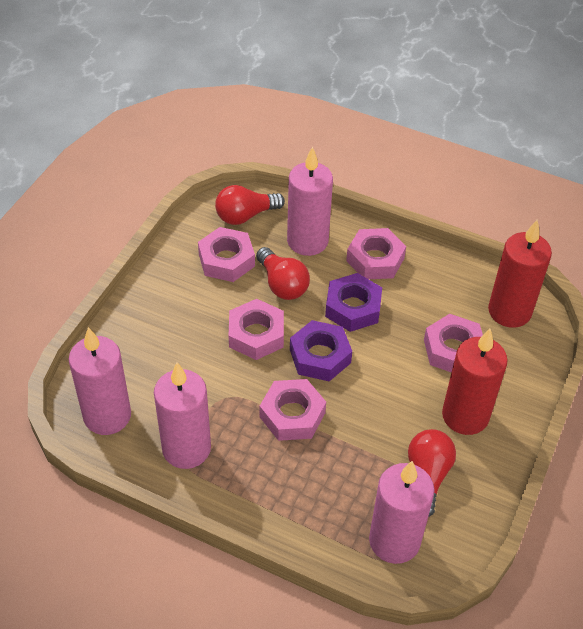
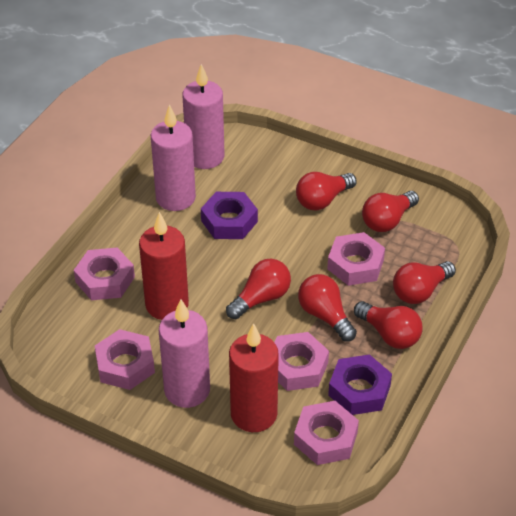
pink candle: [69,327,131,435] [154,362,211,469] [287,146,333,256] [369,461,434,564] = 4 -> [151,104,196,211] [159,299,210,408] [182,64,225,169] = 3
red light bulb: [215,185,285,225] [256,247,310,300] [408,429,456,517] = 3 -> [226,259,291,319] [296,172,357,211] [298,274,357,342] [354,301,423,349] [362,191,419,232] [393,261,456,304] = 6

